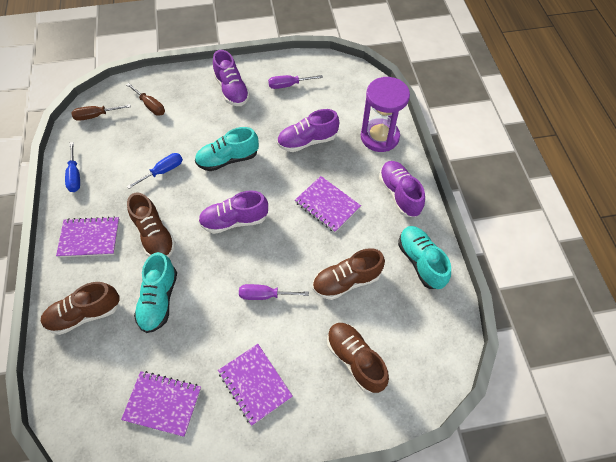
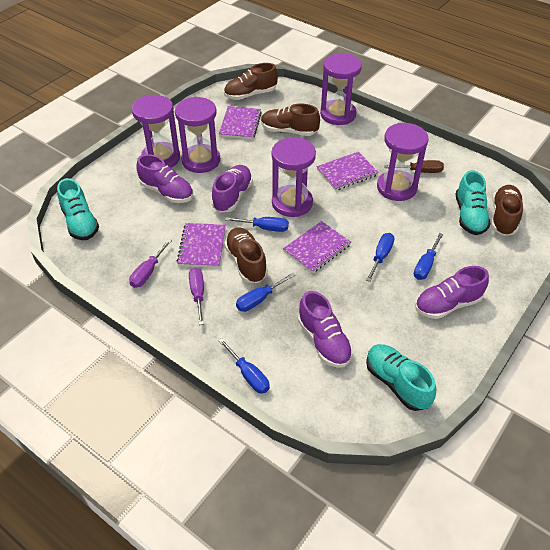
blue screwdriver: [65,142,80,192] [127,153,183,189] = 2 -> [218,338,270,394] [225,217,289,232] [236,273,295,312] [366,233,394,282] [414,233,444,280] = 5
brown screwdriver: [71,104,131,121] [126,83,165,116] = 2 -> [384,160,444,173] = 1
purple hourglass: [361,77,410,152] = 1 -> [132,95,180,168] [175,97,220,173] [271,137,316,217] [320,53,362,125] [377,123,429,201] = 5

